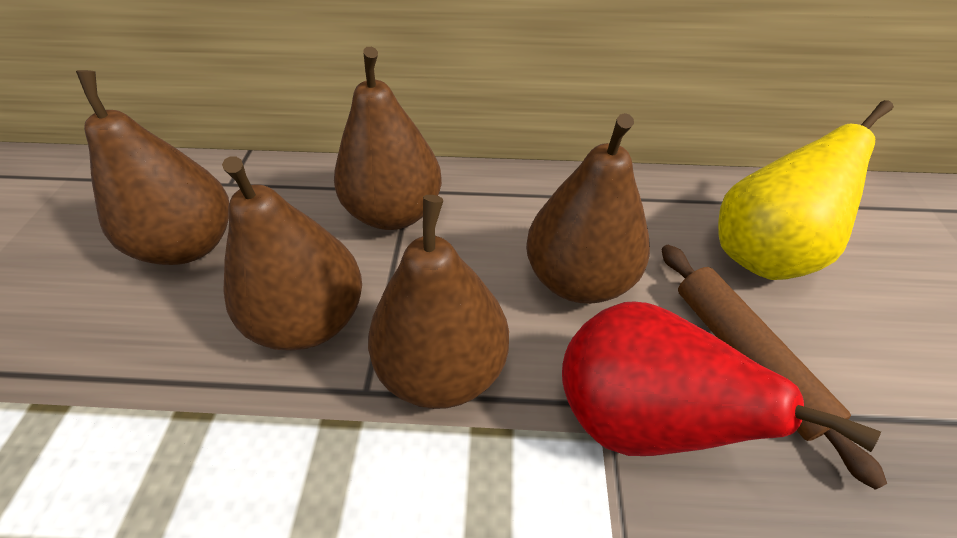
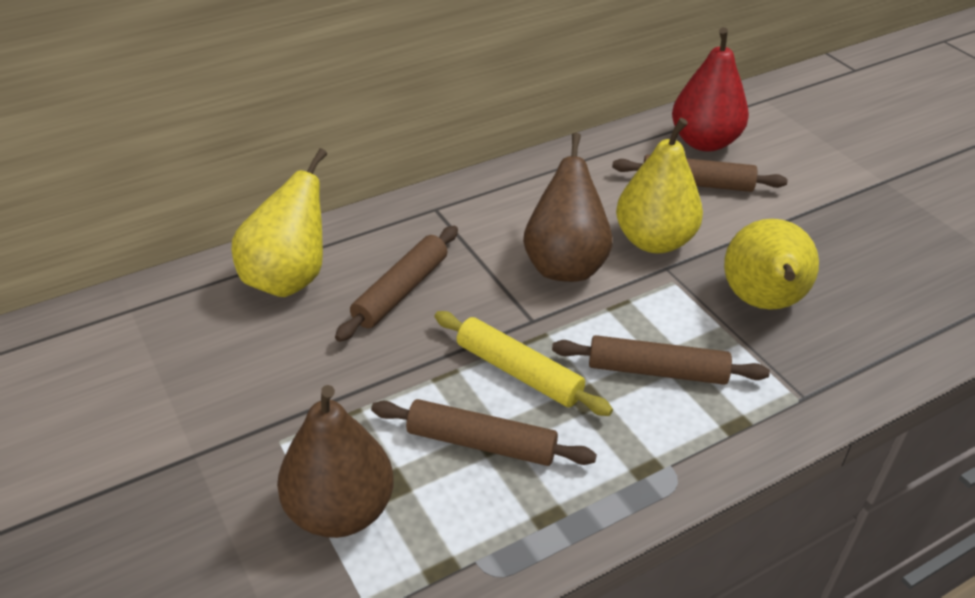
brown pear: [76,70,229,265] [222,156,362,351] [334,47,442,230] [368,195,509,409] [526,113,650,304] = 5 -> [277,385,394,538] [523,133,613,282] = 2
brown rolling pin: [661,245,887,490] = 1 -> [335,226,458,342] [371,399,597,466] [552,335,770,385] [612,154,788,192] = 4
yellow pear: [718,100,894,280] = 1 -> [231,148,327,297] [616,118,703,253] [724,219,819,310] = 3
yellow rolling pin: none = 0 -> [435,311,613,416] = 1

